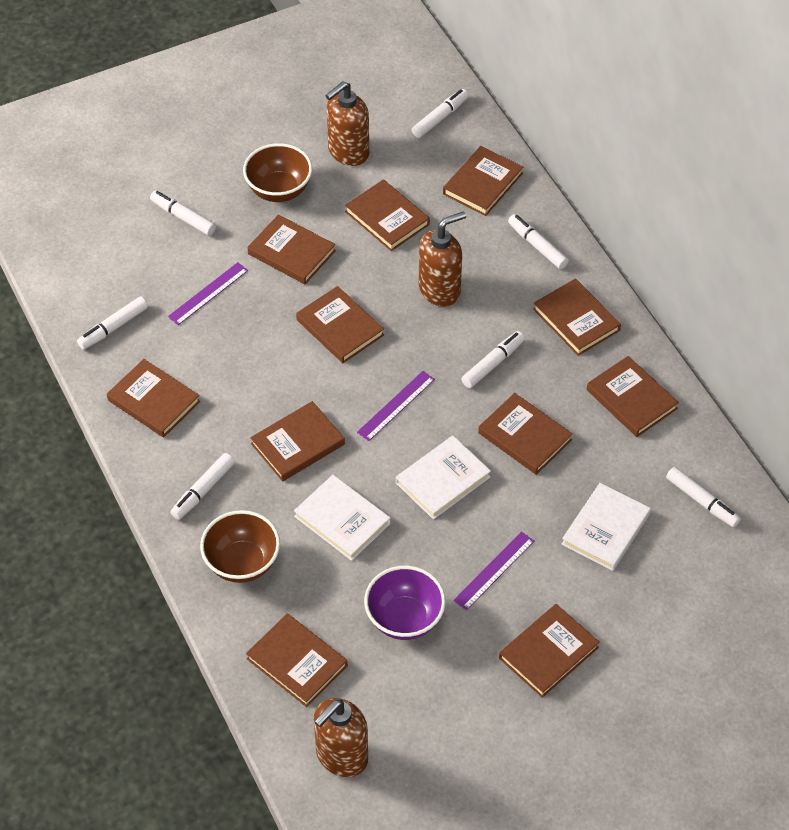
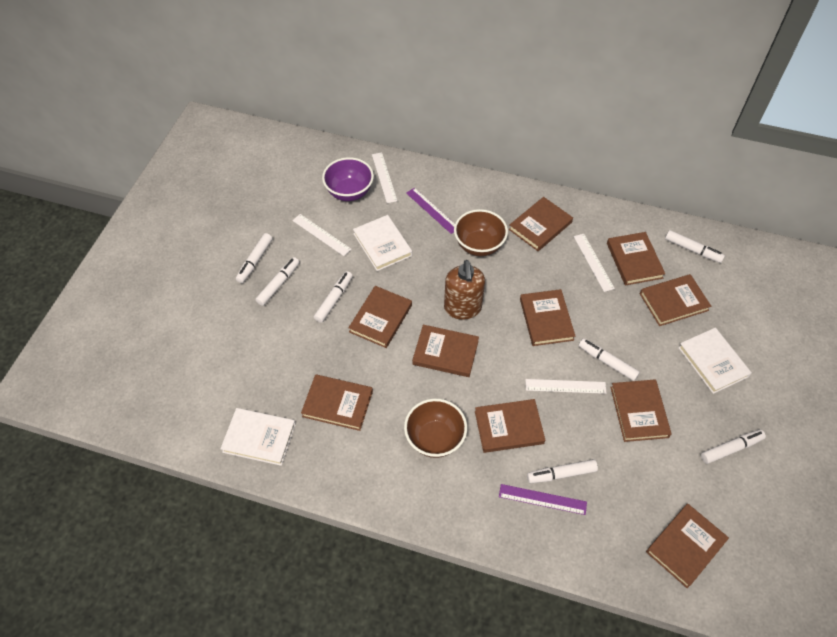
brown book: [107,359,200,438] [246,613,348,707] [247,214,336,284] [250,401,345,482] [296,286,384,363] [345,179,430,251] [443,146,523,216] [478,393,573,475] [499,604,600,698] [533,279,621,356] [587,356,679,437] = 11 -> [301,374,373,431] [348,286,412,348] [412,325,479,377] [475,399,545,453] [509,197,573,251] [520,289,575,346] [607,232,665,285] [610,379,672,442] [640,274,711,326] [646,504,729,588] = 10
brown soap dispenser: [314,698,368,777] [325,81,369,166] [419,211,466,307] = 3 -> [444,260,485,320] = 1
purple ruler: [168,262,248,325] [357,371,435,441] [453,531,534,611] = 3 -> [406,188,455,234] [499,484,587,515] = 2
white ruler: none = 0 -> [292,214,351,256] [372,152,397,203] [525,379,606,394] [574,234,615,292] = 4

